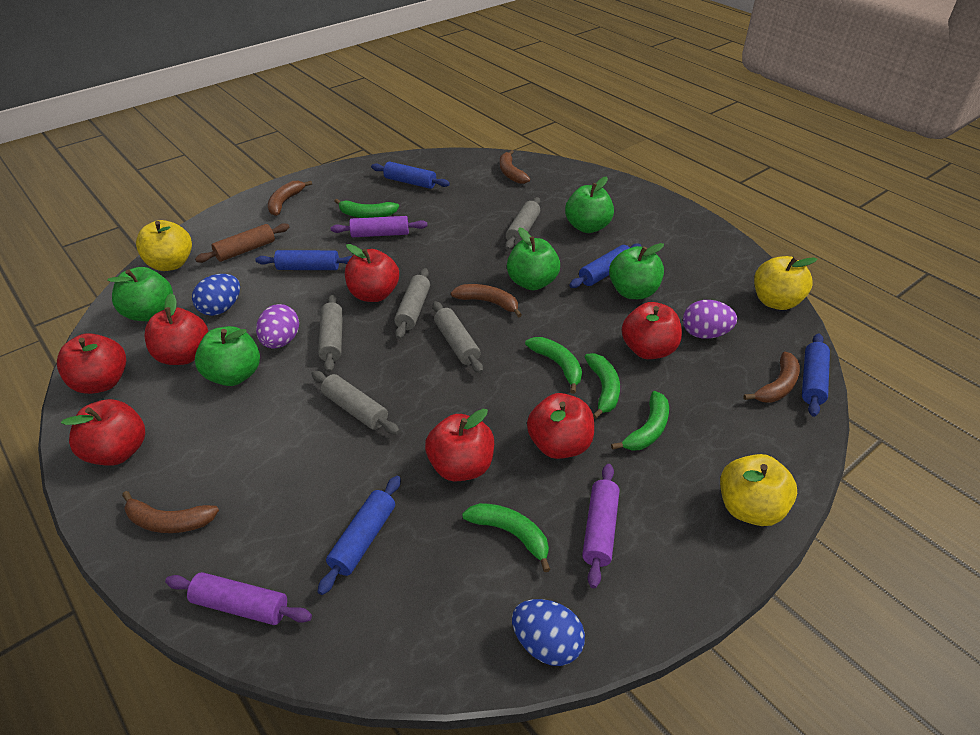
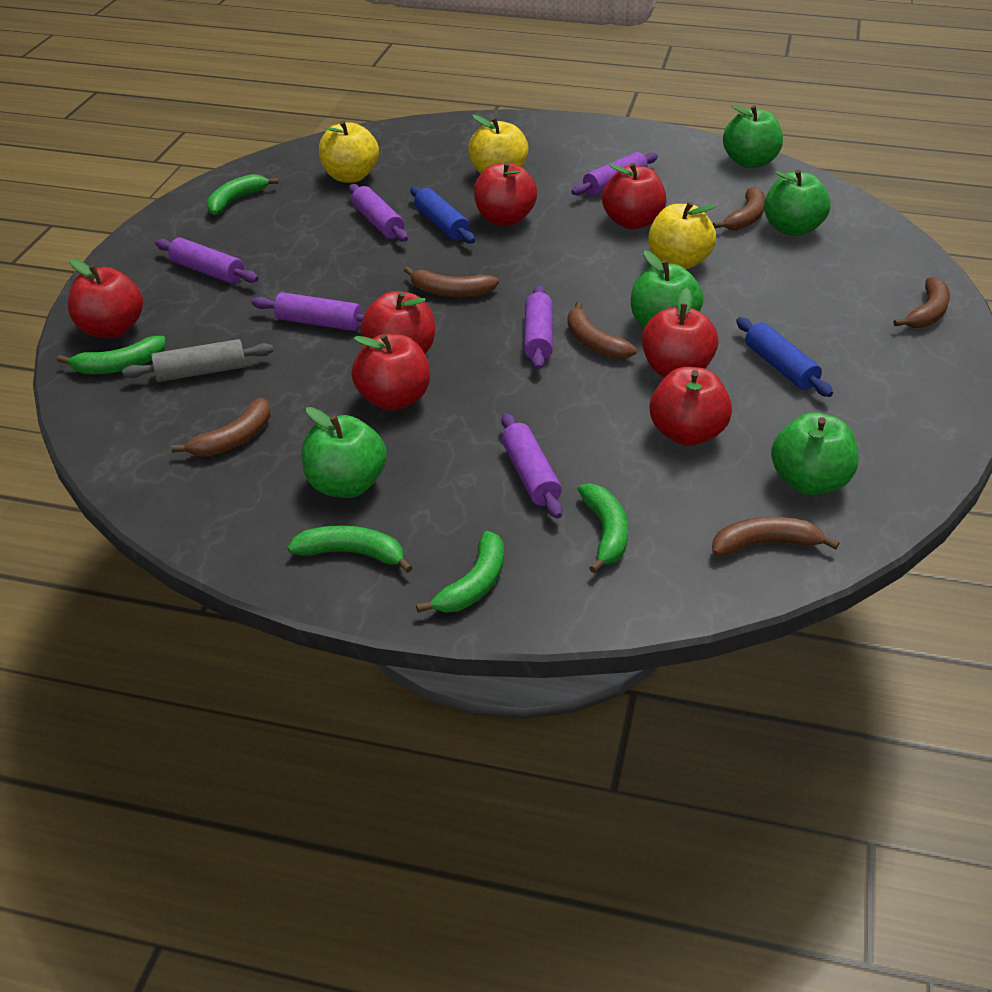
blue egg: [192,274,240,316] [512,599,585,666] = 2 -> none = 0
blue rolling pin: [256,250,352,270] [317,476,401,595] [371,162,450,189] [569,243,641,288] [802,333,830,417] = 5 -> [410,186,475,244] [736,317,833,397] = 2
brown banana: [122,491,219,533] [268,181,312,216] [451,284,522,318] [500,150,530,184] [744,352,800,403] = 5 -> [171,398,271,457] [404,266,499,297] [567,302,637,359] [712,516,839,556] [713,187,765,231] [893,277,950,328] = 6
brown rolling pin: [195,223,289,263] = 1 -> none = 0
grey rolling pin: [311,371,400,435] [318,295,343,373] [394,268,430,339] [433,301,483,374] [505,197,540,250] = 5 -> [122,339,273,382] = 1
purple egg: [256,304,299,348] [683,300,737,339] = 2 -> none = 0
purple rolling pin: [165,572,312,625] [331,216,427,237] [582,464,620,588] = 3 -> [155,238,259,284] [251,292,364,331] [349,184,408,242] [501,413,563,518] [524,286,553,370] [571,152,658,196] = 6

